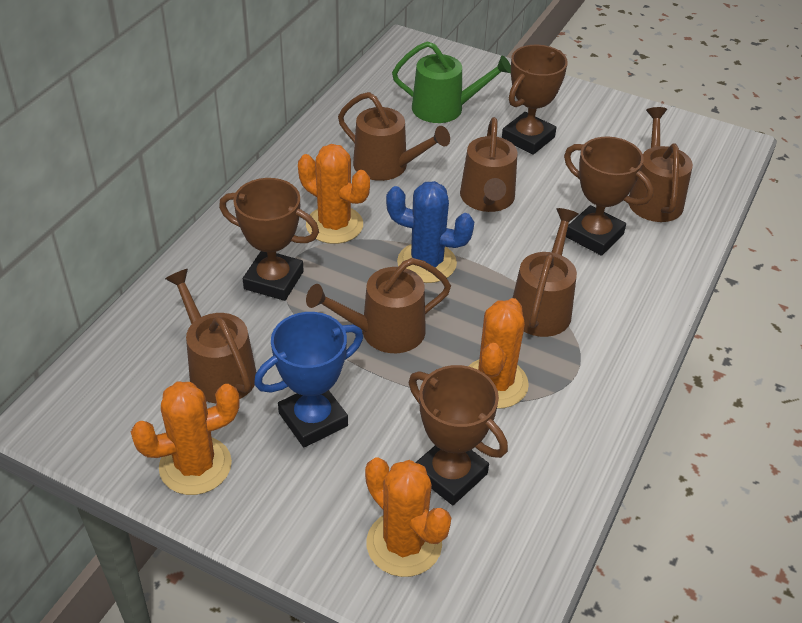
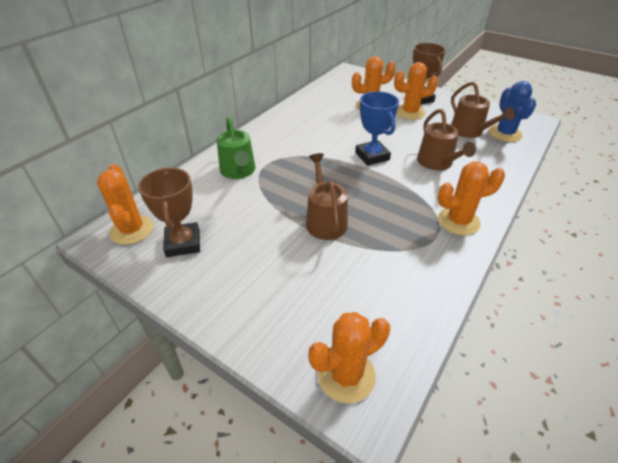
brown trophy: [219,178,319,301] [409,365,508,505] [502,45,568,155] [564,137,654,256] = 4 -> [138,168,200,257] [413,43,446,104] = 2
brown watering can: [165,269,257,403] [306,258,451,353] [338,92,450,181] [460,117,518,212] [513,208,579,337] [628,107,693,222] = 6 -> [306,153,348,240] [417,109,476,170] [451,81,515,138] = 3
orange cactus: [131,382,240,495] [298,144,370,244] [365,457,451,577] [469,298,529,409] = 4 -> [97,164,154,245] [309,312,390,404] [352,56,396,110] [394,62,438,120] [438,162,505,235] = 5

